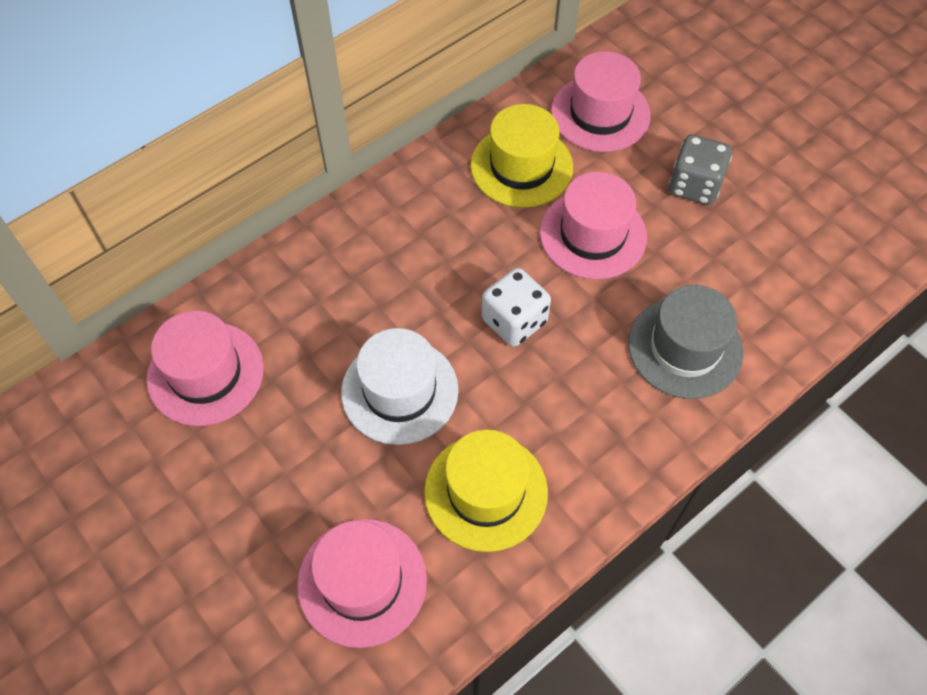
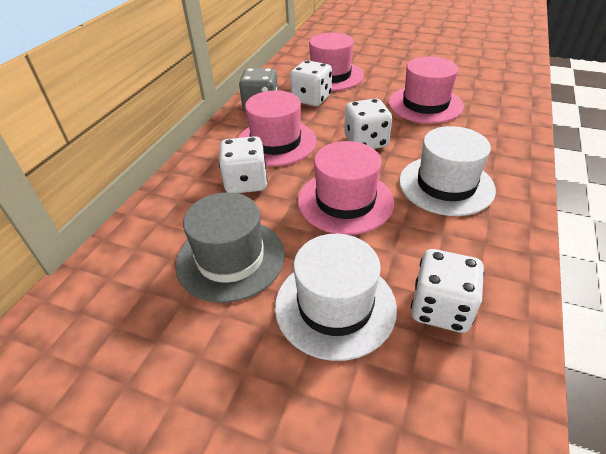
white dice: [482,268,551,347] = 1 -> [219,136,268,193] [290,60,332,106] [344,98,392,149] [411,249,485,333] = 4
white hat: [341,328,459,445] = 1 -> [275,234,397,361] [399,126,496,216] = 2
yellow hat: [424,430,548,552] [470,104,573,208] = 2 -> none = 0

